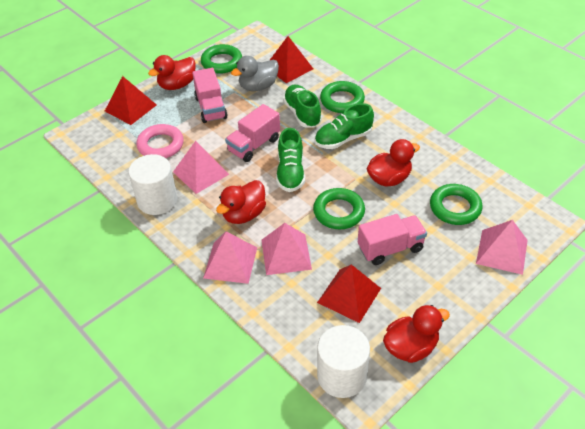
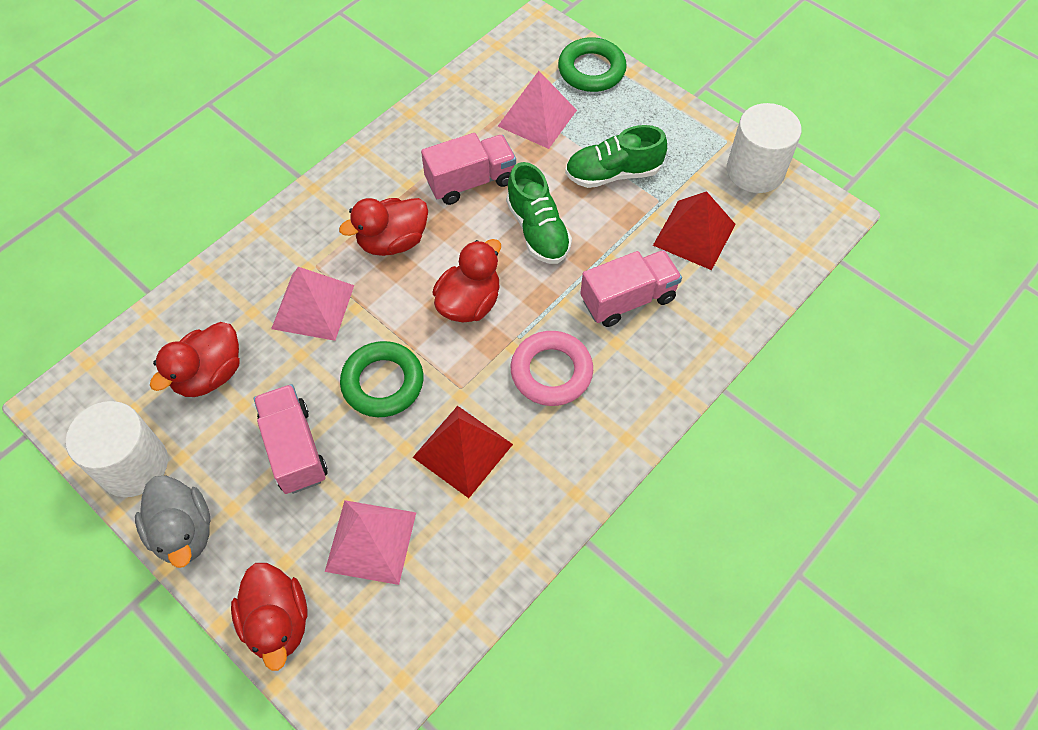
green ring: [201,44,242,74] [313,188,365,229] [320,81,365,113] [430,184,483,225] = 4 -> [340,341,423,417] [558,37,627,92] = 2
green shoe: [276,128,305,192] [283,85,322,128] [315,103,374,149] = 3 -> [506,162,572,264] [565,125,667,188] = 2
pink pyramid: [173,141,229,194] [203,231,257,284] [262,223,312,275] [476,220,528,275] = 4 -> [271,267,354,341] [325,500,416,585] [498,71,577,149] = 3
red pyramid: [105,76,156,125] [270,36,313,83] [317,264,381,323] = 3 -> [413,406,513,498] [653,191,736,270] = 2

